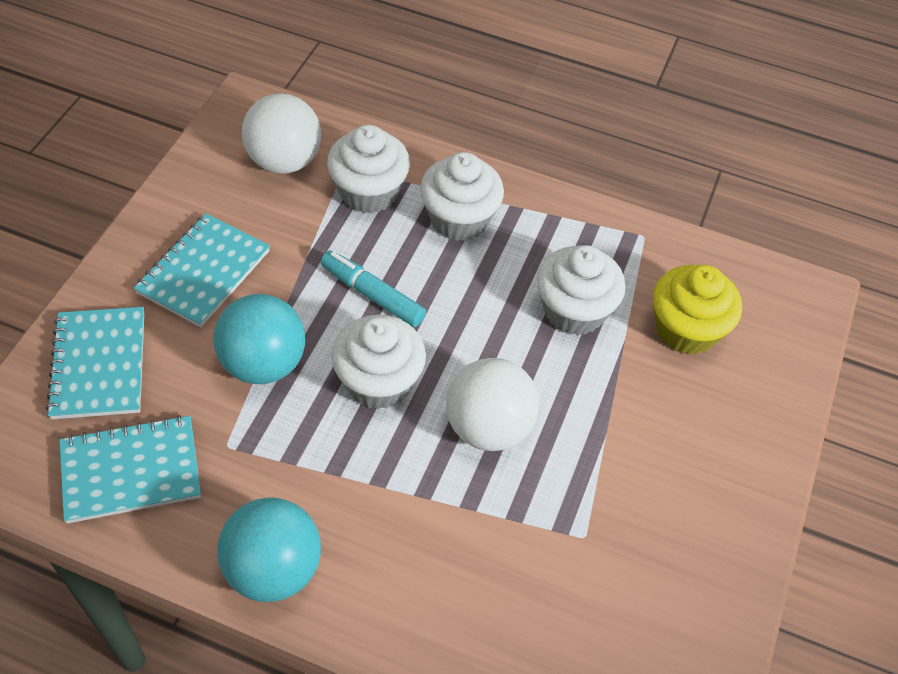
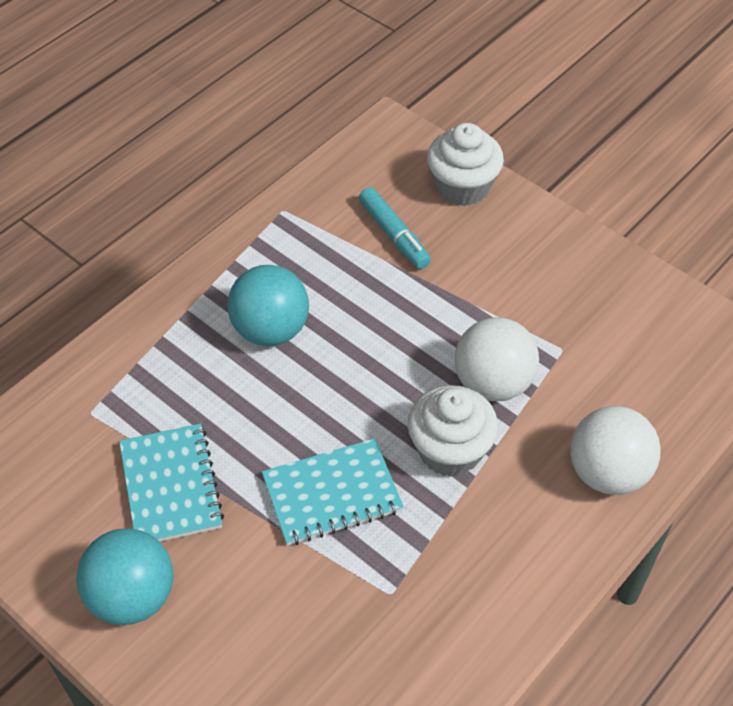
turquoise notebook: [46,307,144,419] [59,415,201,524] [134,213,270,328] = 3 -> [119,424,224,542] [262,438,404,546] = 2
white cupcake: [327,125,410,214] [331,315,426,409] [420,152,504,241] [537,245,626,335] = 4 -> [408,385,498,477] [427,123,504,206] = 2
yellow cupcake: [653,265,742,355] = 1 -> none = 0

